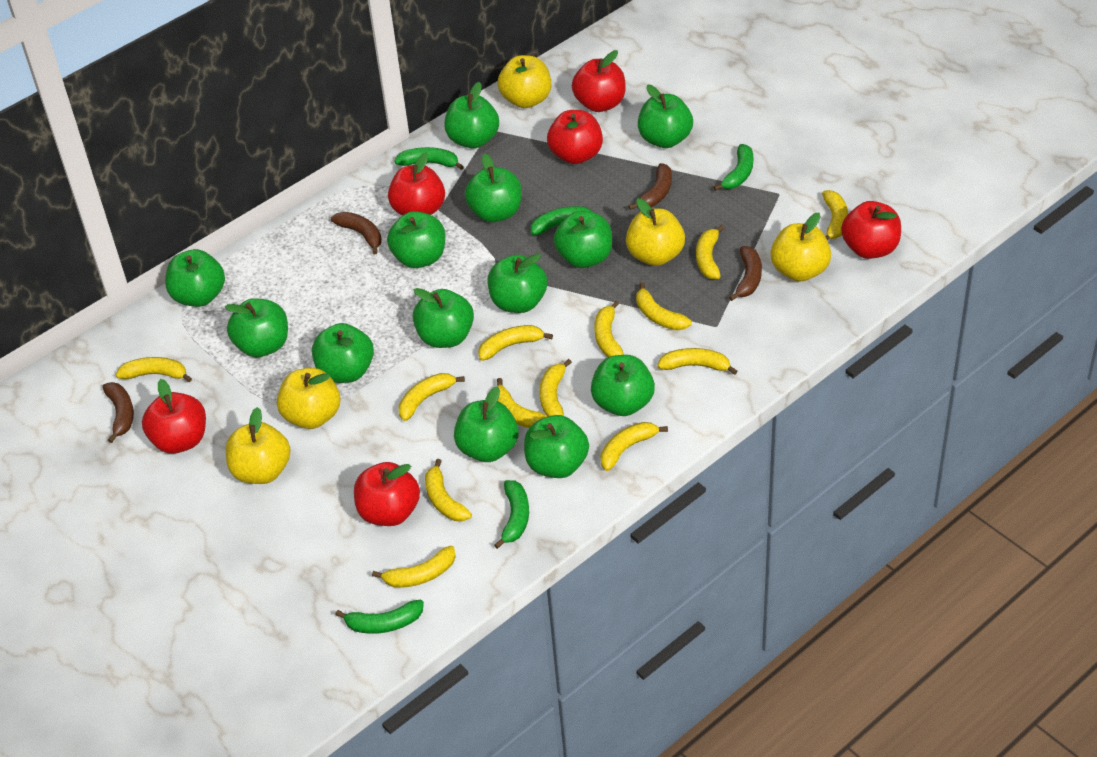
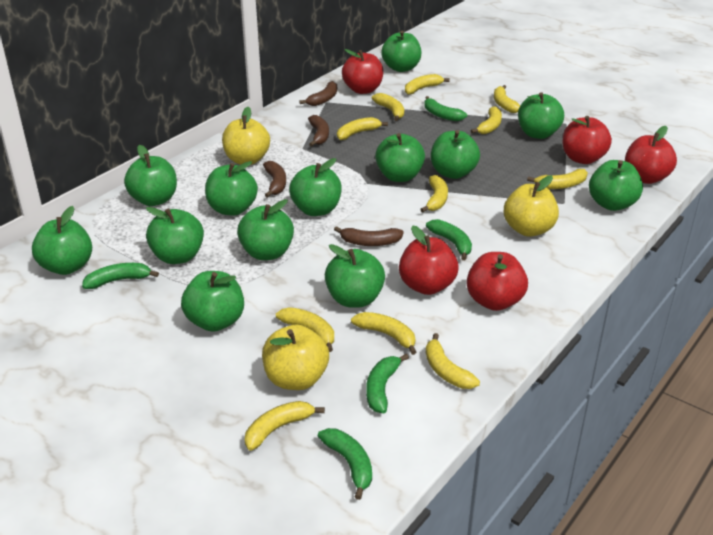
red apple: [142,379,206,454] [354,462,420,526] [388,152,445,216] [547,110,603,164] [572,50,626,112] [841,201,901,259] = 6 -> [342,49,384,94] [399,225,458,295] [466,252,528,311] [562,116,612,164] [625,126,677,184] = 5
yellow apple: [226,407,291,484] [277,368,341,429] [498,55,551,108] [626,198,685,266] [771,212,831,282] = 5 -> [222,107,270,165] [262,325,329,390] [504,175,559,237] = 3
yellow banana: [116,357,192,382] [372,546,456,588] [398,373,465,421] [425,459,472,521] [478,325,553,361] [497,378,547,428] [539,359,572,417] [594,301,624,357] [601,422,668,471] [636,282,692,330] [657,348,738,375] [696,225,724,279] [822,190,848,240] = 13 -> [245,401,325,451] [276,307,334,352] [337,117,388,140] [351,312,416,355] [372,93,404,121] [405,74,450,95] [420,175,448,213] [426,333,480,389] [471,106,502,134] [494,85,520,113] [527,169,588,189] = 11

